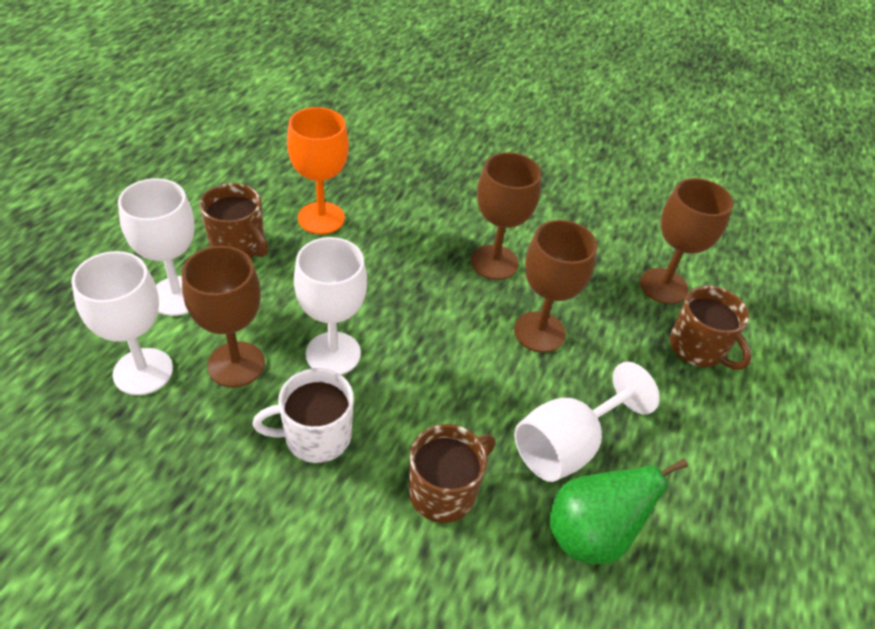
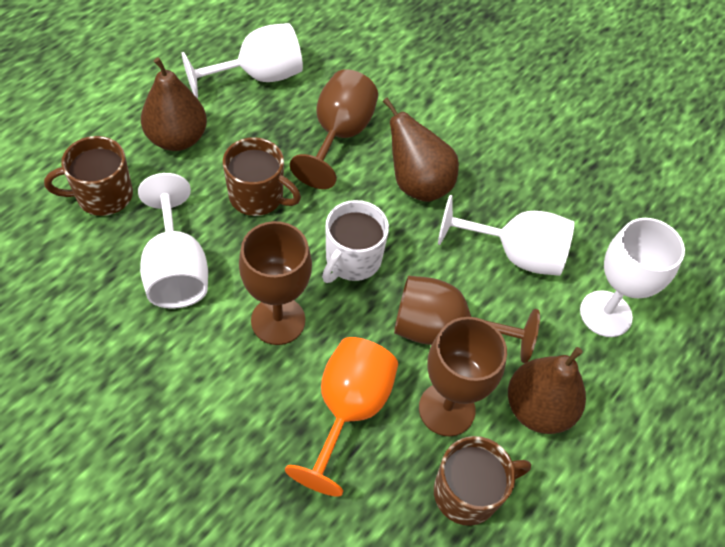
brown pear: none = 0 -> [141,57,207,151] [383,98,459,202] [508,347,586,434] = 3
green pear: [549,459,688,564] = 1 -> none = 0

